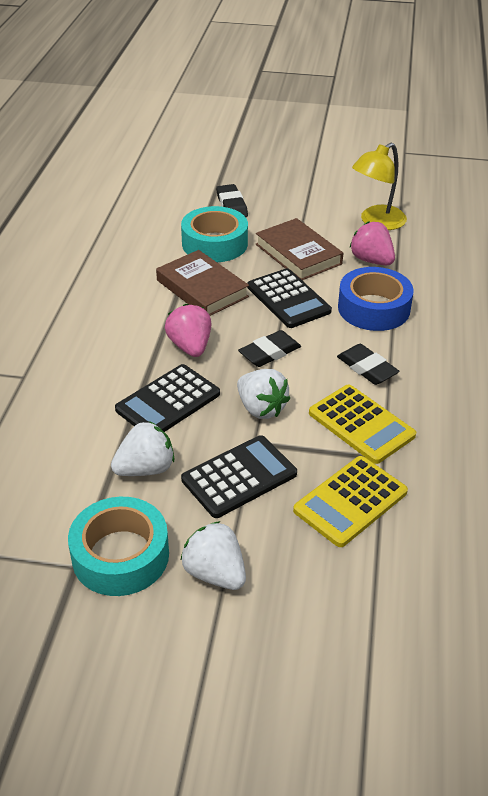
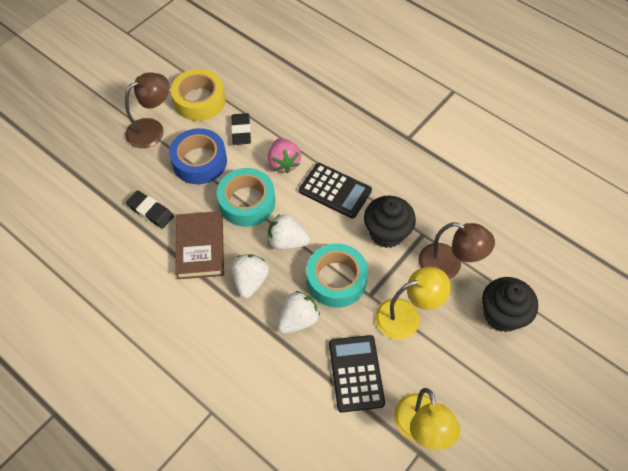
black calculator: [115,364,220,432] [181,435,297,518] [247,268,332,328] = 3 -> [299,163,372,219] [329,335,385,413] = 2
black cupcake: none = 0 -> [364,196,416,248] [482,277,538,332] = 2
black eraser: [216,184,248,217] [238,330,301,367] [337,344,399,385] = 3 -> [126,190,174,229] [231,113,251,145] = 2
brown book: [156,250,249,316] [256,218,343,280] = 2 -> [175,211,224,279] = 1
brown lamp: none = 0 -> [125,72,169,148] [419,222,495,279] = 2
pink strawberry: [165,304,211,357] [350,221,395,265] = 2 -> [268,138,301,173] = 1
yellow calculator: [293,456,408,547] [309,385,416,464] = 2 -> none = 0
yellow lamp: [352,143,407,230] = 1 -> [375,267,451,340] [394,388,460,450] = 2
yellow tape: none = 0 -> [171,69,225,121] = 1

